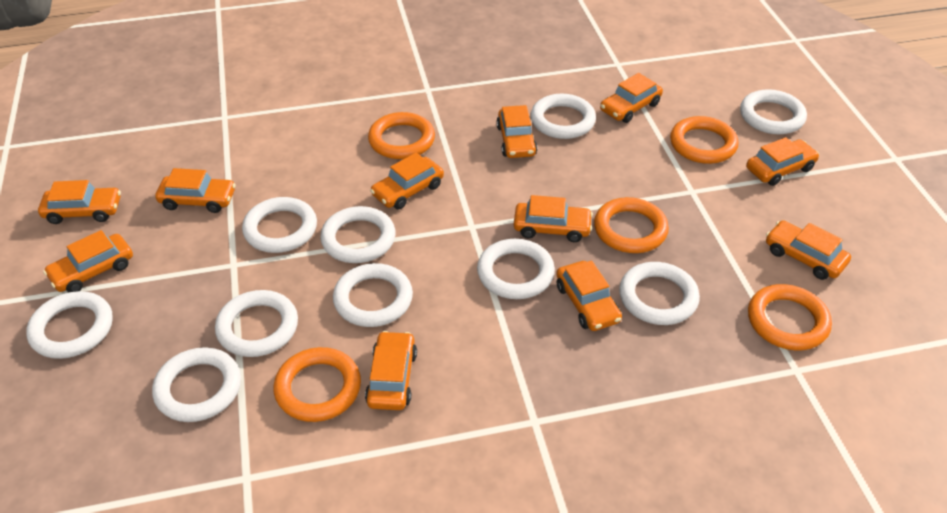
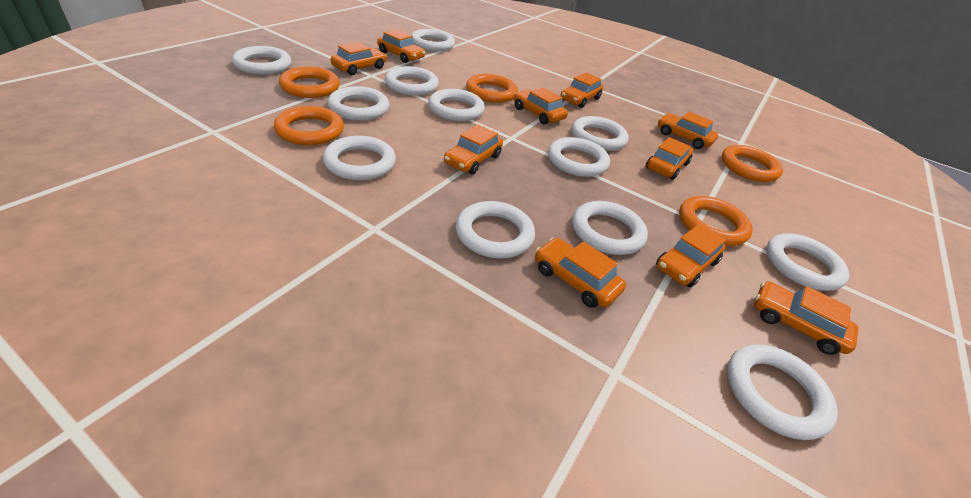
orange car: [38,180,121,224] [43,230,133,292] [155,168,236,213] [365,331,417,410] [370,153,444,210] [496,105,537,158] [514,195,593,242] [556,260,622,331] [600,73,663,123] [746,137,819,186] [766,220,851,280] = 11 -> [331,42,387,75] [377,29,425,63] [444,125,503,174] [513,88,568,125] [535,238,626,308] [561,73,604,108] [646,137,693,180] [656,224,726,287] [658,112,718,149] [754,281,858,355] = 10
white ring: [26,291,113,359] [152,347,241,422] [215,290,298,357] [242,197,317,253] [320,206,395,263] [333,263,413,327] [477,239,555,299] [531,94,596,139] [619,262,700,325] [740,89,807,134] = 10 -> [232,46,291,75] [323,136,396,180] [327,86,389,121] [385,66,439,96] [411,29,455,51] [428,89,485,121] [456,201,535,258] [548,137,610,177] [572,116,629,151] [572,201,648,255] [727,344,838,440] [766,233,849,291] = 12

